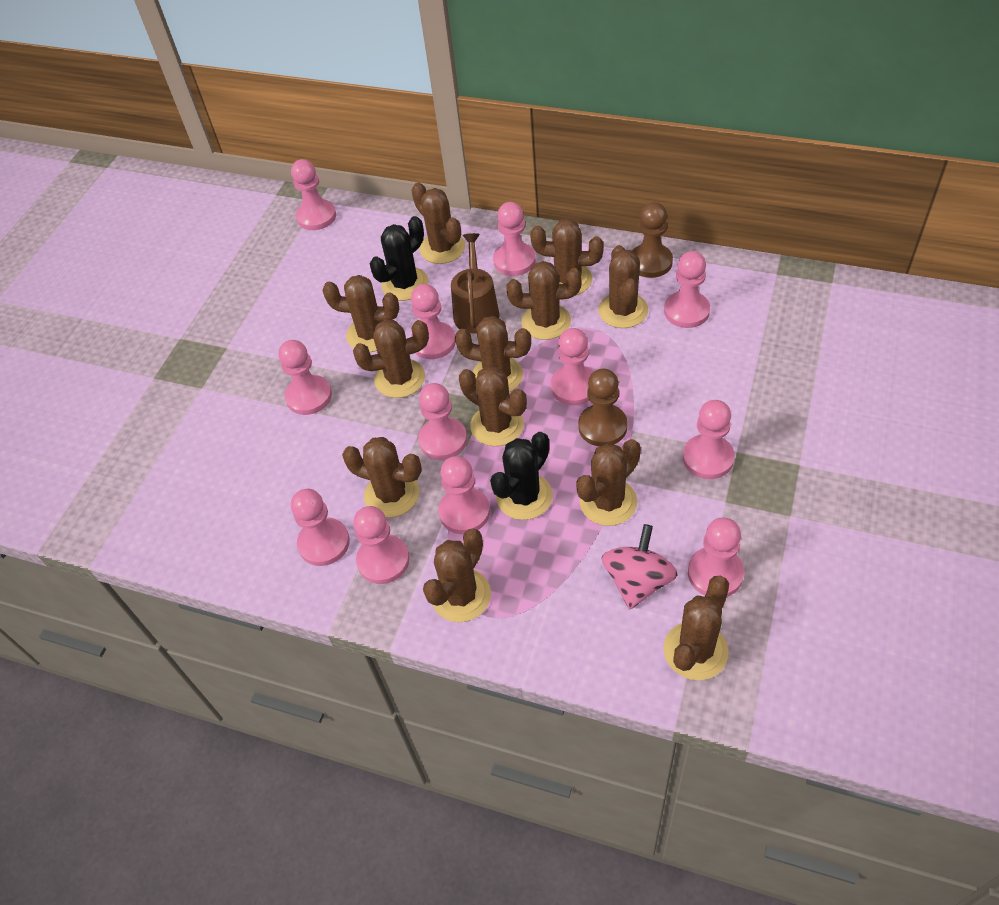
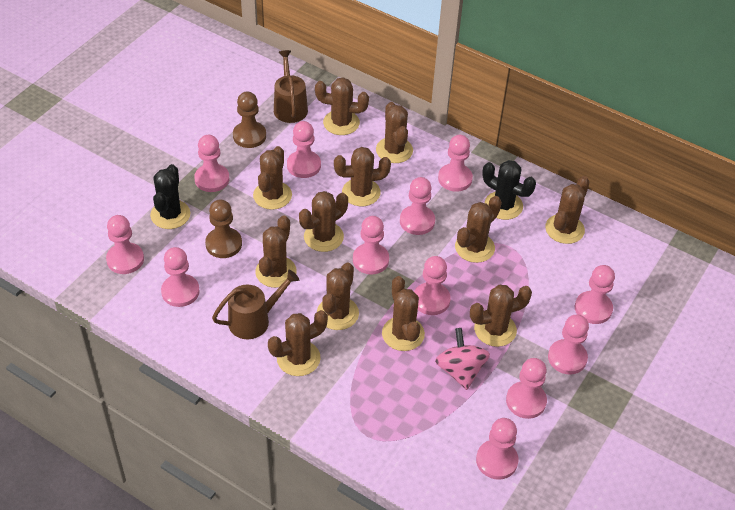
brown watering can: [451,233,500,333] = 1 -> [212,270,299,339] [274,50,308,123] = 2

